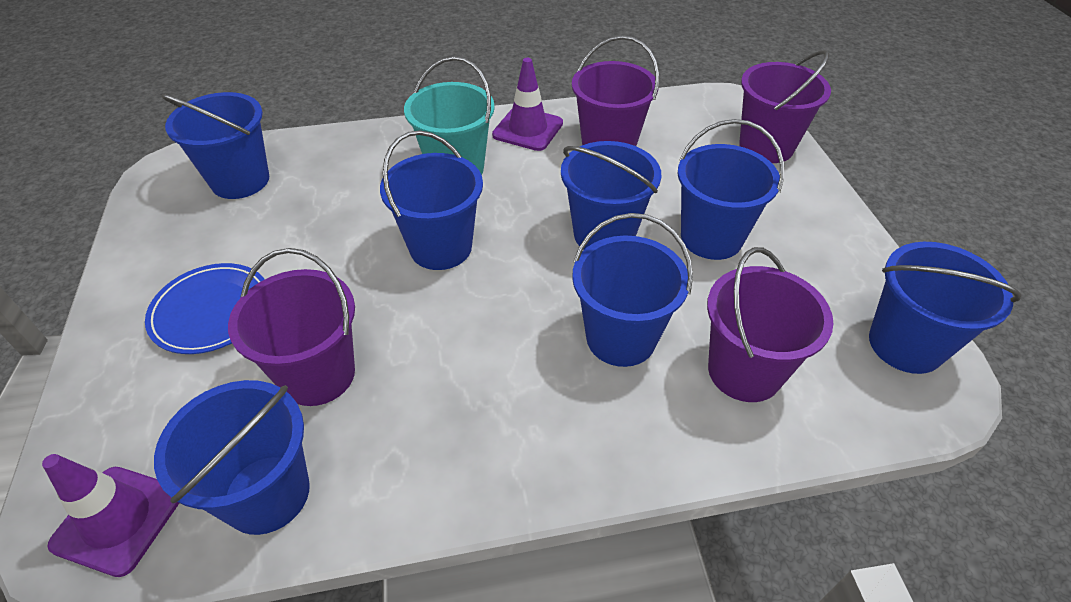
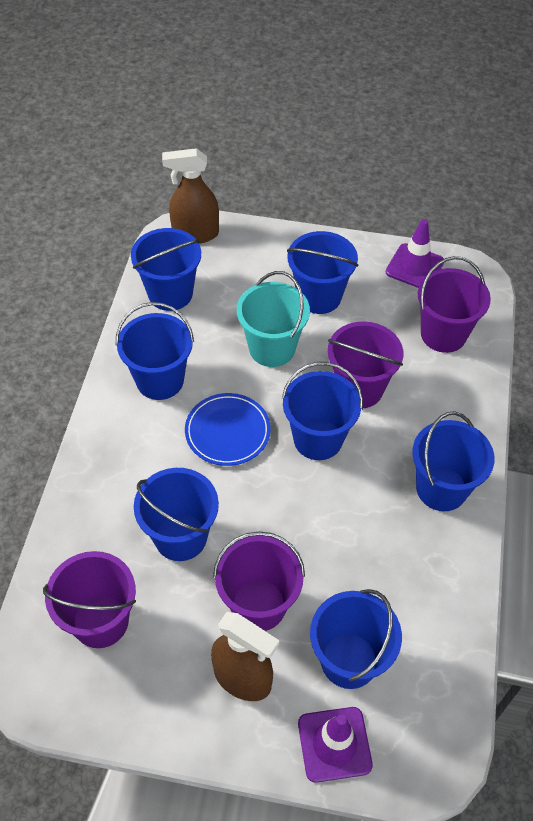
brown spray bottle: none = 0 -> [162,148,219,244] [211,612,280,701] = 2

